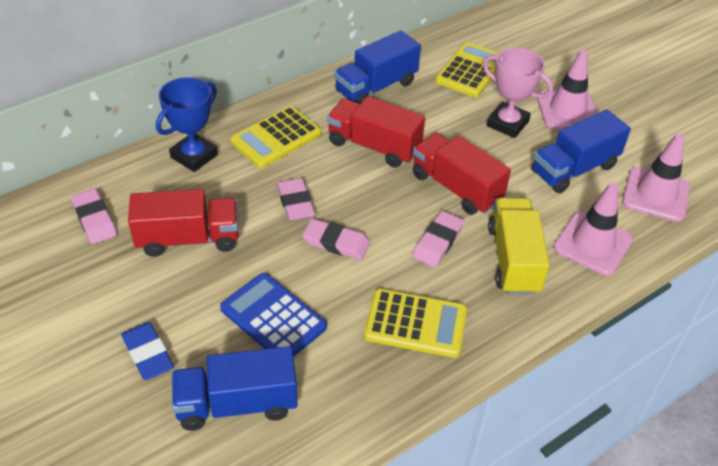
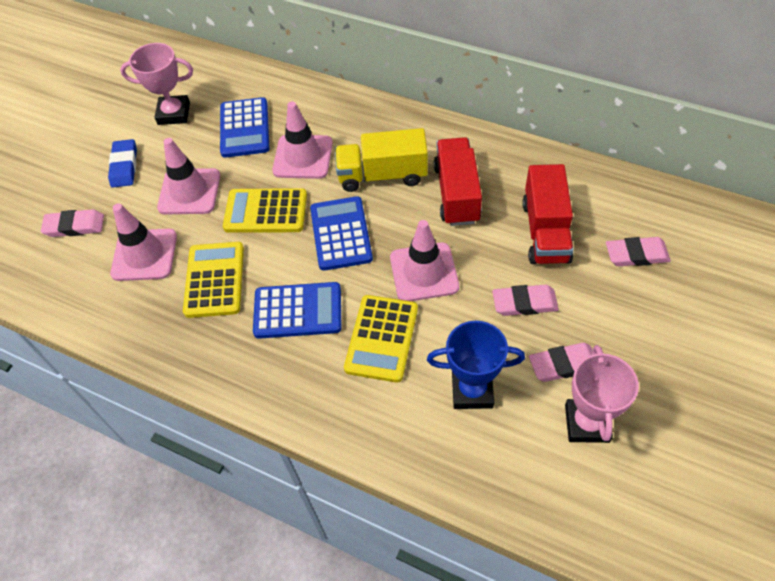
blue calculator: [220,273,327,357] = 1 -> [220,97,269,158] [253,282,342,339] [310,196,373,271] = 3
blue truck: [172,346,298,431] [334,30,421,104] [532,110,631,193] = 3 -> none = 0
pink traffic cone: [537,50,598,129] [553,183,633,276] [622,133,690,222] = 3 -> [110,203,177,281] [157,138,220,214] [272,102,333,179] [390,220,459,301] = 4
pink trophy: [483,48,553,138] = 1 -> [120,43,193,125] [565,345,639,443] = 2
red truck: [128,189,239,257] [327,96,425,168] [413,133,511,215] = 3 -> [434,137,482,226] [522,164,574,264] = 2

